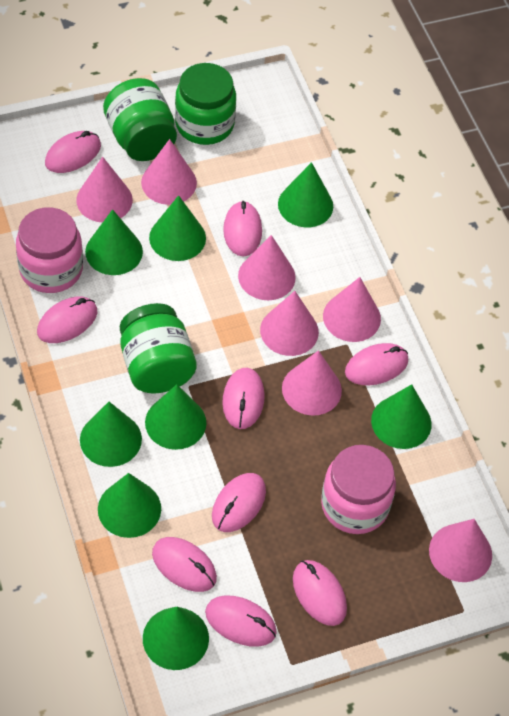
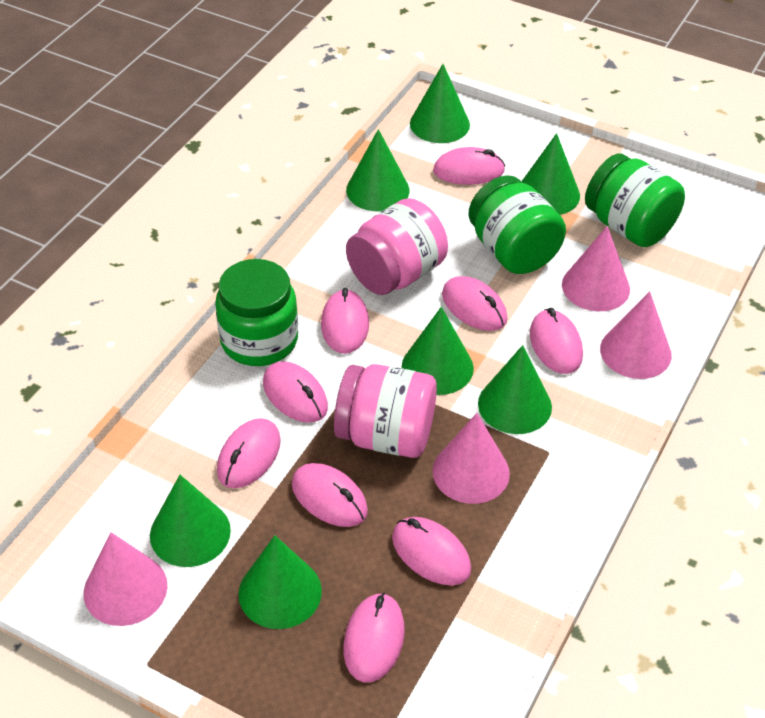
green cone: [80,402,142,467] [85,209,143,275] [98,473,161,538] [143,607,209,670] [145,384,206,450] [149,195,206,261] [278,162,333,227] [371,384,432,449] = 8 -> [150,475,231,567] [238,535,322,629] [346,129,410,212] [402,307,474,395] [410,64,470,143] [478,345,552,434] [521,133,580,215] = 7
pink cone: [76,157,133,223] [141,139,197,205] [238,235,295,300] [260,291,319,356] [282,350,342,416] [323,277,381,342] [429,519,492,582] = 7 -> [84,532,167,626] [432,413,510,504] [562,226,630,311] [600,291,672,379] = 4

